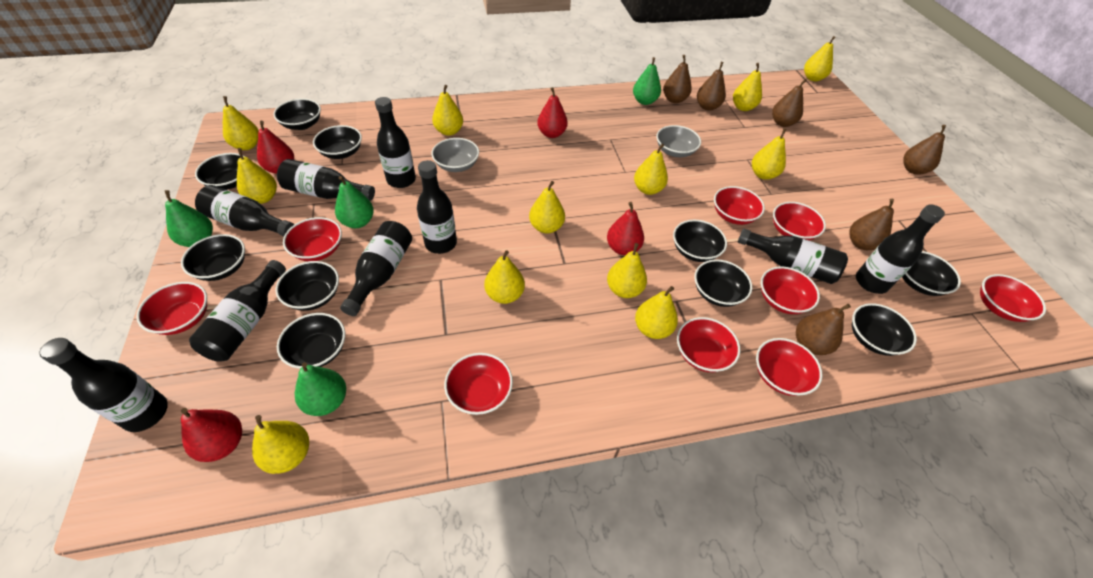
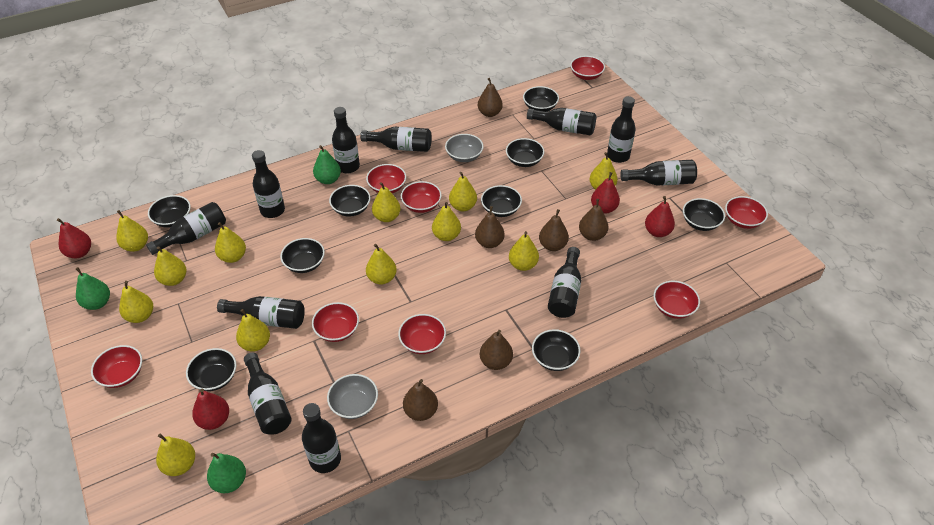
black bottle: [39,338,168,432] [189,260,286,362] [195,185,294,236] [277,159,375,201] [340,221,412,316] [375,97,416,188] [417,160,457,254] [737,229,848,284] [856,204,945,294] = 9 -> [146,202,226,255] [217,296,305,329] [244,353,292,435] [252,150,285,218] [302,403,341,473] [332,107,360,173] [360,127,432,152] [527,108,596,135] [548,247,581,318] [607,96,636,163] [620,160,697,186] = 11
black bowl: [181,234,245,281] [195,153,245,190] [273,98,321,130] [275,261,339,311] [277,313,345,369] [313,125,362,159] [673,220,727,262] [694,259,752,307] [852,303,917,356] [902,251,961,296] = 10 -> [148,195,191,228] [186,348,237,391] [280,238,325,273] [329,185,371,216] [481,185,522,217] [506,138,544,167] [523,86,559,111] [532,329,580,371] [683,198,725,231] = 9
green pear: [165,190,213,247] [295,362,346,416] [335,176,374,228] [633,57,661,105] = 4 -> [76,267,110,310] [207,453,246,493] [313,145,341,184] = 3
red bowl: [136,282,207,335] [283,217,342,261] [444,353,513,415] [677,317,740,372] [714,186,765,225] [756,338,823,396] [761,266,820,314] [773,202,826,241] [980,274,1046,322] = 9 -> [91,345,142,388] [312,302,359,342] [366,164,406,193] [398,314,446,354] [401,181,442,213] [570,56,605,80] [653,281,700,319] [725,196,768,229] = 8

